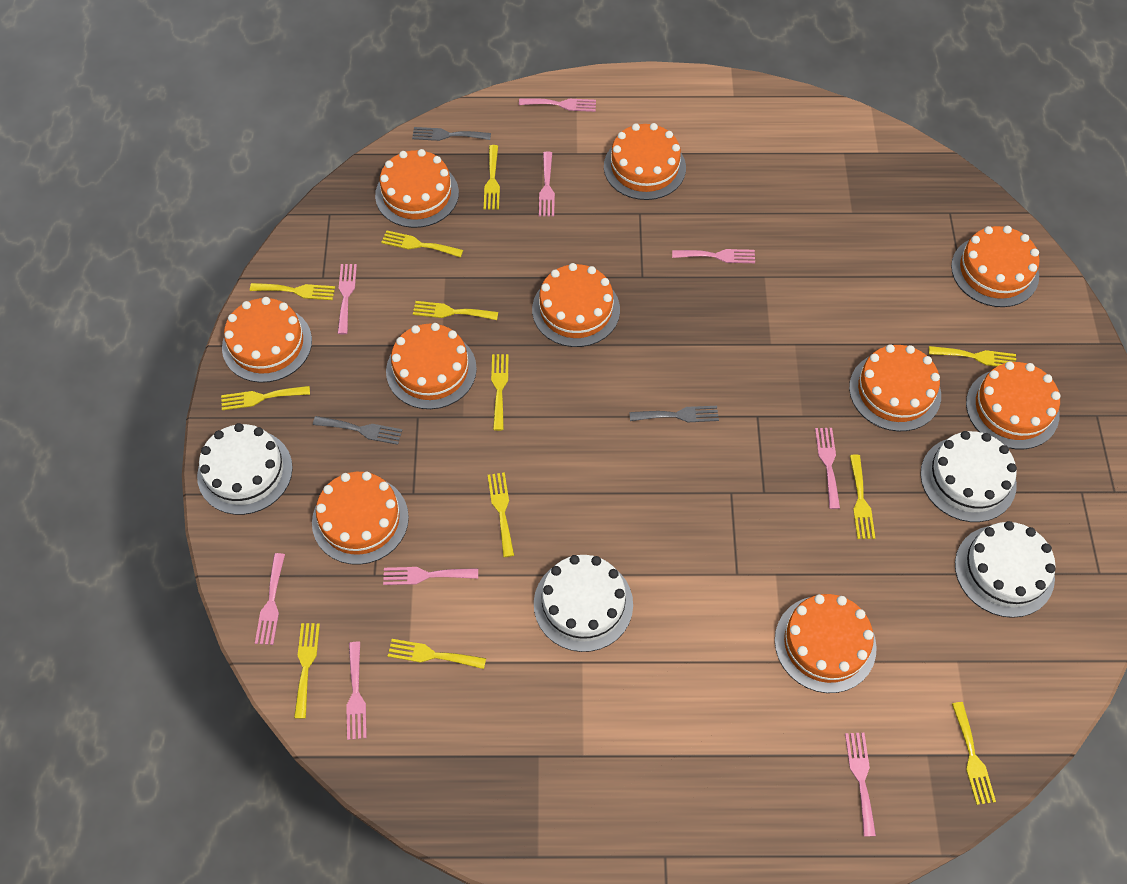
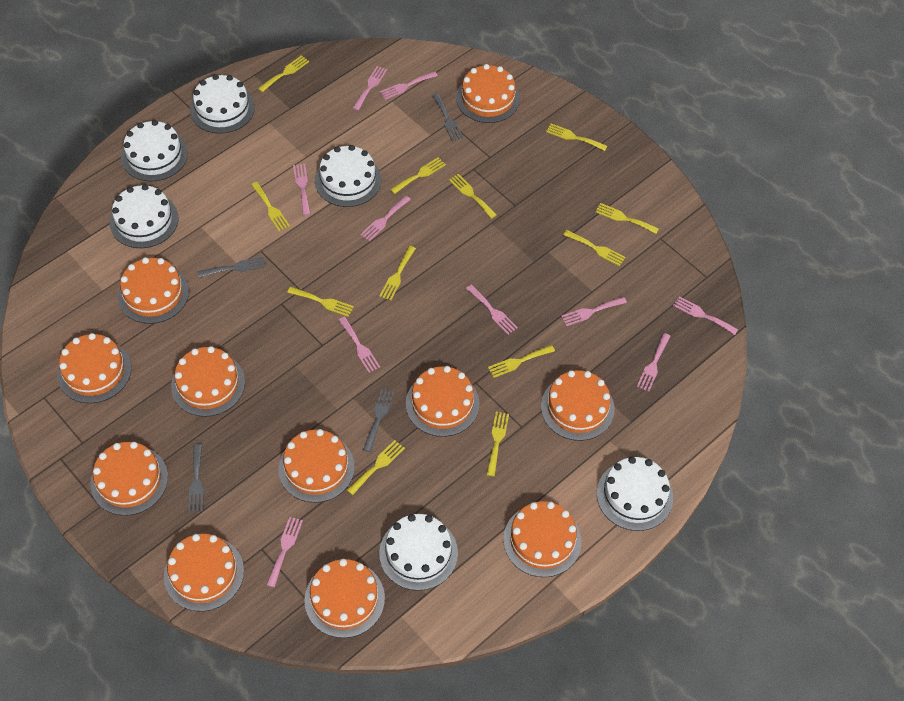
grey fork: [313,416,402,445] [412,127,491,141] [629,406,719,422] = 3 -> [188,444,204,512] [197,256,266,278] [363,389,395,452] [432,93,463,141] = 4
orange cake: [222,297,312,383] [312,472,409,565] [375,149,459,228] [386,323,477,409] [532,263,620,347] [604,123,686,200] [775,594,877,693] [849,344,941,431] [951,226,1040,307] [966,361,1061,449] = 10 -> [57,333,131,403] [90,442,168,516] [118,257,189,324] [164,534,244,611] [171,346,245,417] [278,429,355,503] [304,559,385,638] [406,366,479,437] [456,64,520,123] [503,501,581,577] [541,370,615,441] = 11
pink fork: [255,553,285,645] [338,264,357,334] [346,642,367,740] [383,567,478,585] [519,98,596,112] [539,151,555,217] [672,249,755,263] [815,428,840,509] [845,733,876,837] = 9 -> [266,517,303,587] [293,164,311,215] [339,316,380,373] [353,66,387,111] [360,196,411,241] [380,71,438,100] [466,284,518,335] [561,297,627,326] [637,333,671,392] [673,296,738,335] = 10
white cake: [197,423,293,515] [534,555,633,652] [920,431,1017,522] [955,521,1056,618] = 4 -> [110,184,179,248] [121,120,188,182] [190,74,255,134] [315,145,382,207] [379,514,458,591] [597,457,673,531] = 6

